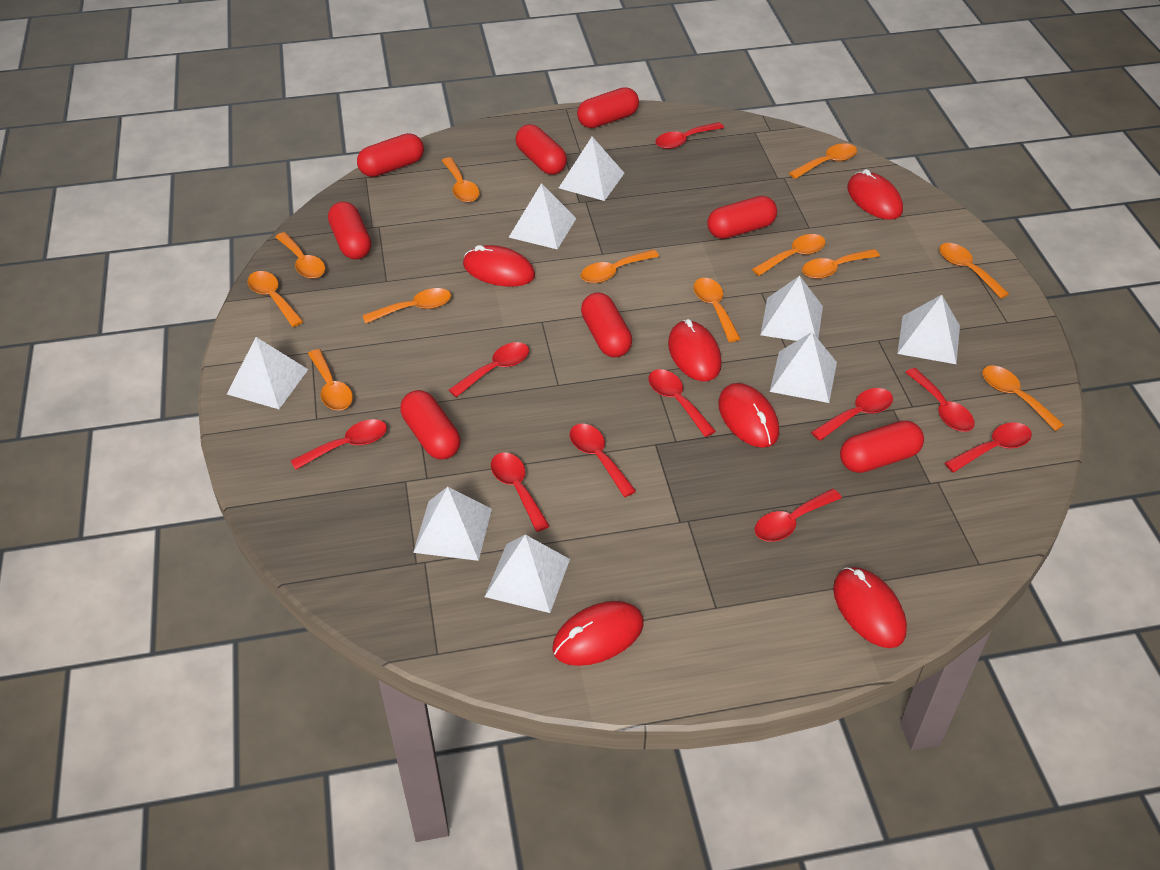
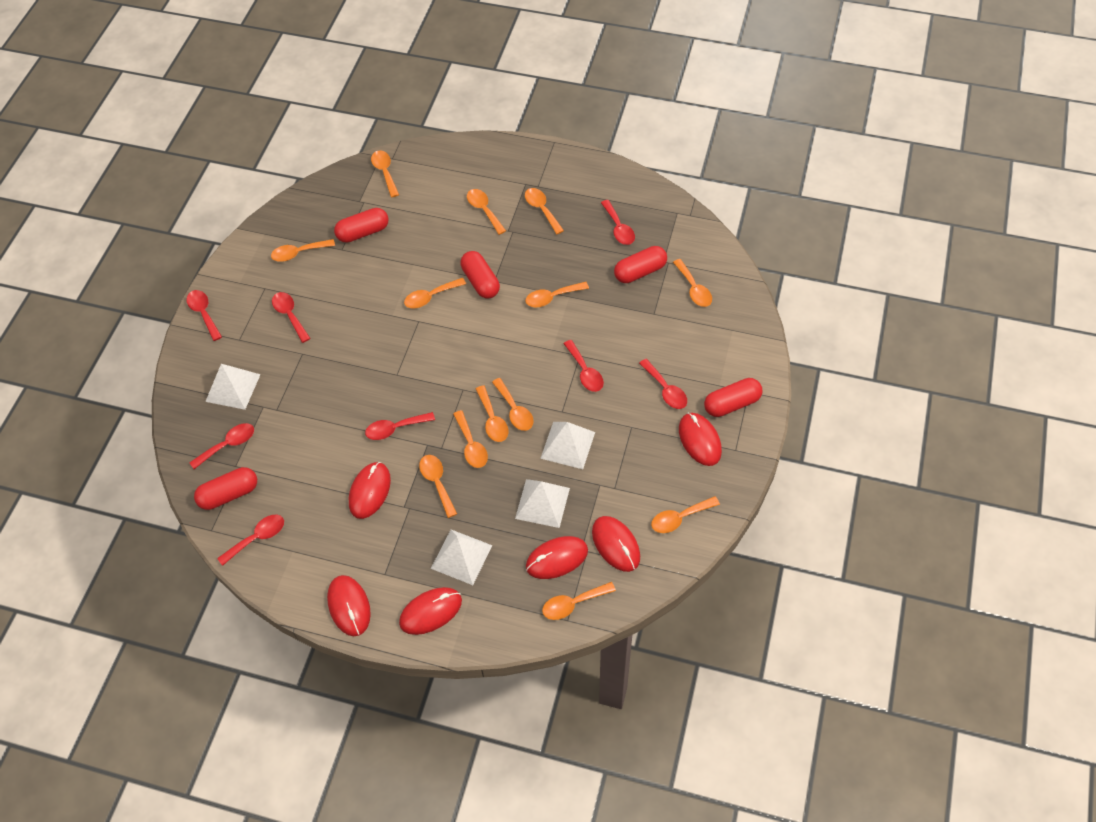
orange spoon: [247,271,303,327] [275,232,325,279] [308,349,353,410] [362,288,451,324] [442,157,480,202] [581,249,659,283] [693,278,741,342] [752,234,826,276] [789,143,857,179] [802,249,880,279] [939,243,1009,299] [982,366,1064,431] = 12 -> [271,239,335,262] [371,150,399,197] [404,278,466,309] [419,455,457,518] [453,410,488,468] [467,189,506,235] [476,385,509,442] [492,378,534,431] [525,188,564,234] [525,282,589,307] [542,582,616,620] [651,496,720,533] [673,259,712,307] = 13
red capsule: [328,201,371,260] [357,133,424,177] [400,390,460,460] [516,124,567,175] [577,87,639,128] [581,292,632,358] [707,196,777,239] [840,421,924,473] = 8 -> [194,467,257,510] [334,208,388,243] [461,251,500,298] [614,246,667,283] [704,378,763,417] = 5
red spoon: [290,419,387,470] [449,342,529,397] [491,452,549,532] [570,424,636,497] [648,369,716,437] [655,122,724,149] [755,489,842,542] [811,388,893,441] [905,368,974,432] [945,422,1032,472] = 10 -> [187,290,222,341] [189,423,254,469] [217,515,284,566] [272,292,311,343] [365,412,435,440] [563,340,604,392] [601,200,635,245] [639,359,687,409] = 8
white pyramid: [227,337,308,409] [413,487,492,561] [485,534,570,613] [509,183,577,250] [559,137,624,201] [760,276,823,341] [770,332,837,403] [897,295,960,364] = 8 -> [205,364,261,410] [431,530,493,585] [515,479,570,528] [540,422,595,469] = 4

